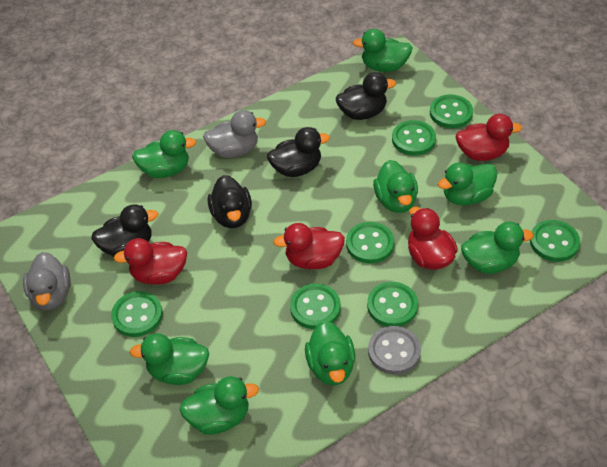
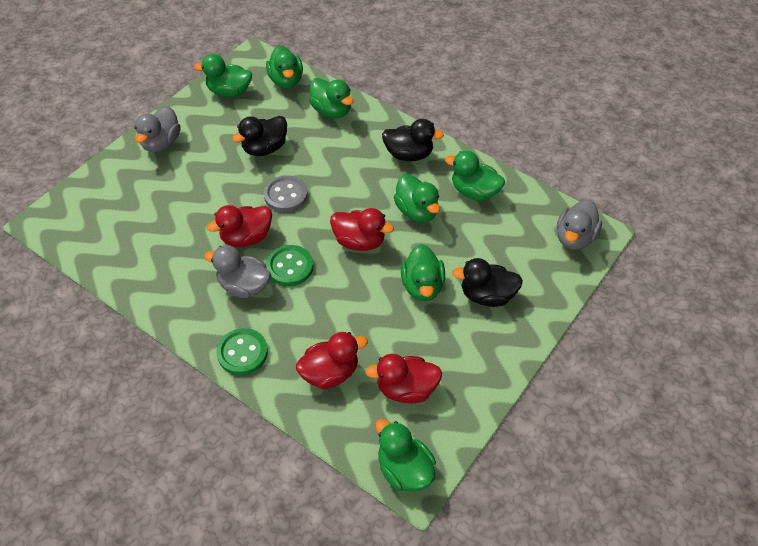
black duck: [91,204,159,257] [208,175,252,228] [267,127,330,177] [336,72,396,120] = 4 -> [232,116,287,156] [382,119,444,161] [452,258,523,307] = 3
green button: [111,291,163,337] [290,284,341,329] [346,222,394,264] [367,282,418,327] [392,120,436,156] [430,94,473,128] [530,220,580,262] = 7 -> [216,328,268,375] [266,245,314,286] = 2
green duck: [130,333,209,385] [132,130,196,178] [179,376,259,435] [305,321,355,385] [353,29,413,72] [373,160,418,213] [438,162,497,206] [461,222,534,274] = 8 -> [194,54,252,97] [266,45,303,88] [309,78,354,118] [375,419,436,492] [394,174,440,222] [401,244,445,301] [445,151,505,201] = 7
grey duck: [23,252,71,310] [203,110,266,158] = 2 -> [135,106,181,152] [204,245,271,298] [557,199,602,250] = 3

